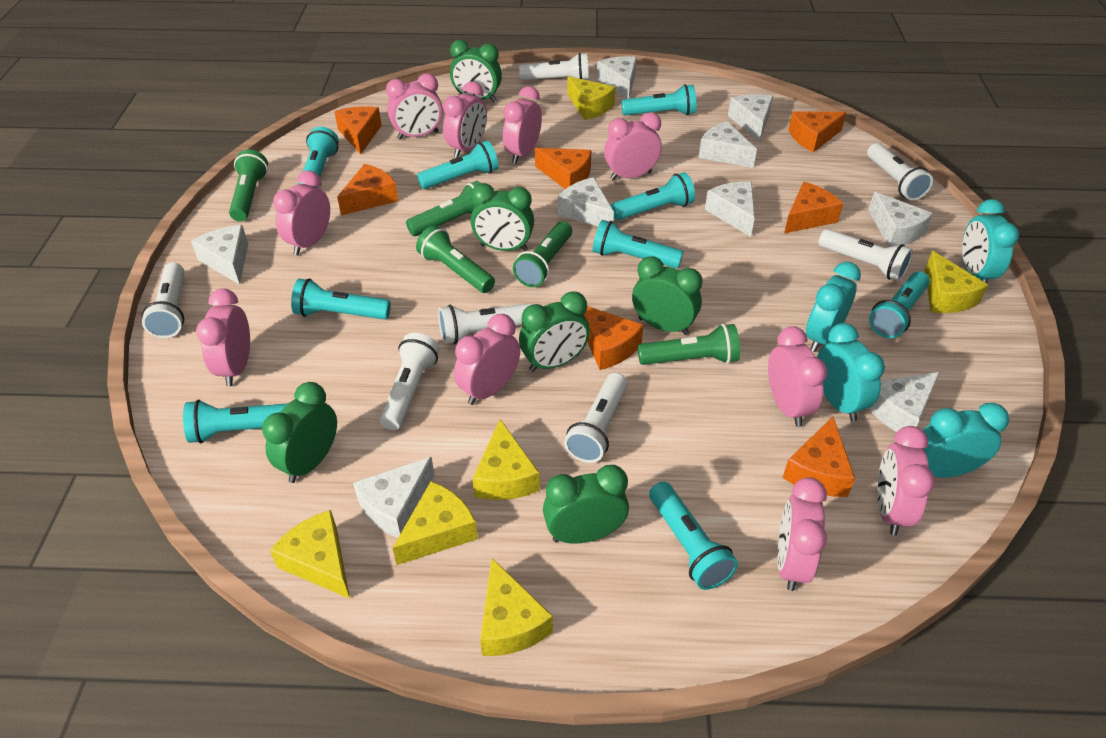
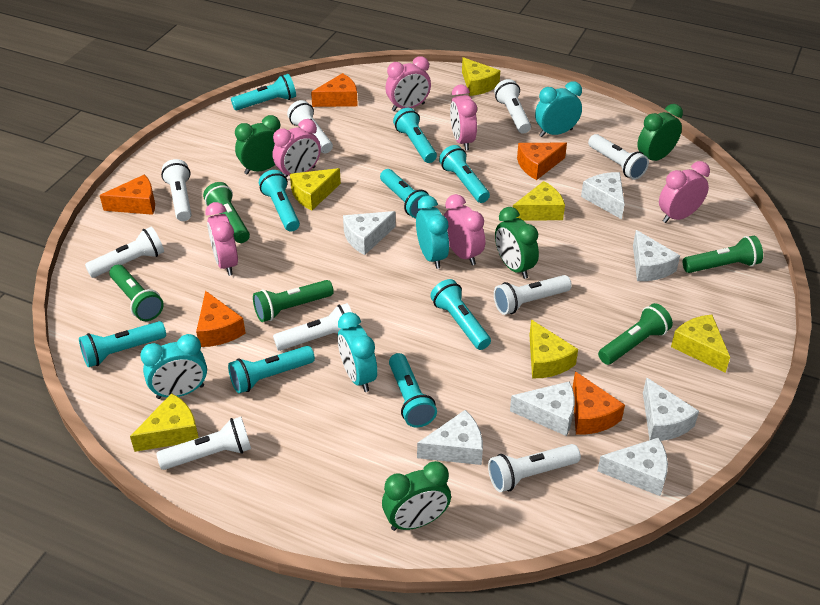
green clock: [262,382,337,483] [450,40,502,102] [471,183,534,251] [519,291,590,372] [543,465,629,544] [632,256,703,335] = 6 -> [235,115,281,175] [382,461,451,531] [495,207,539,279] [637,104,683,161] = 4
orange cheese: [334,106,382,154] [337,164,398,215] [535,148,591,189] [583,306,643,370] [783,417,855,497] [784,182,843,233] [789,111,847,152] = 7 -> [100,174,155,215] [196,291,246,347] [311,73,358,107] [517,142,567,180] [573,371,625,435] = 5
pink clock: [196,289,250,387] [273,171,330,255] [386,73,443,140] [443,81,487,158] [454,314,520,405] [503,86,542,164] [604,112,662,181] [768,326,828,427] [777,477,827,591] [877,426,935,535] = 10 -> [205,202,238,276] [272,119,321,178] [386,56,431,111] [444,194,485,265] [450,84,477,151] [659,161,710,223] = 6
white cheese: [191,225,248,285] [353,457,434,538] [558,177,614,226] [597,56,637,99] [699,121,757,168] [705,182,755,237] [728,94,773,141] [868,192,933,247] [869,372,940,432] = 9 -> [343,211,396,255] [417,410,483,465] [510,381,575,436] [581,172,624,219] [597,437,668,496] [633,230,680,281] [643,377,699,441] = 7
white flashlight: [142,262,184,338] [380,333,439,430] [438,303,533,344] [519,53,589,81] [564,373,627,463] [819,229,913,281] [867,143,933,201] = 7 -> [85,227,164,278] [156,417,251,470] [161,159,191,221] [273,303,352,351] [287,100,333,153] [488,444,581,492] [494,79,531,134] [494,275,572,315] [588,134,649,180] = 9

